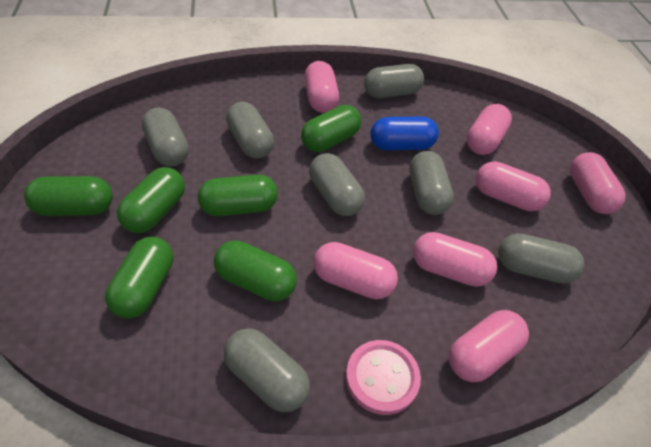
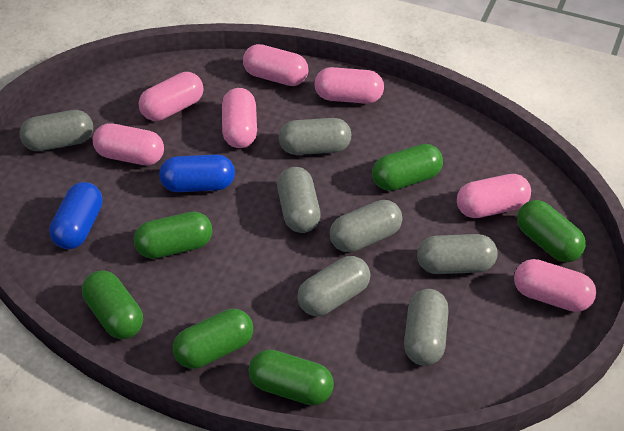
blue capsule: [370,117,439,151] = 1 -> [49,182,102,249] [159,154,235,192] = 2
pink button: [346,340,421,415] = 1 -> none = 0

